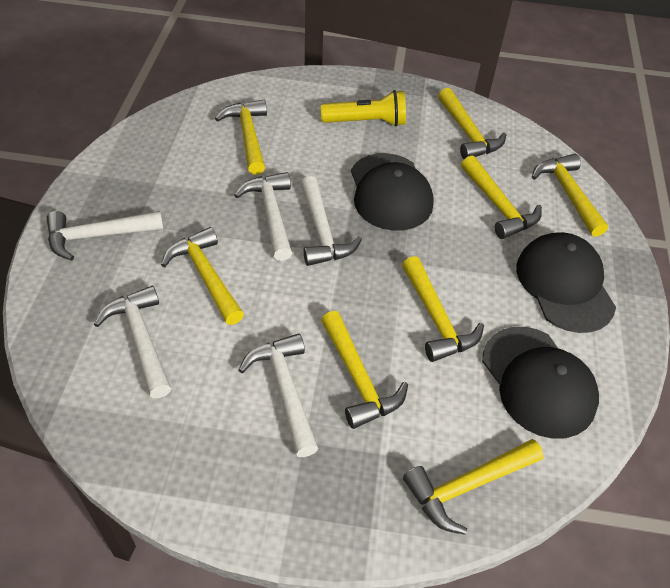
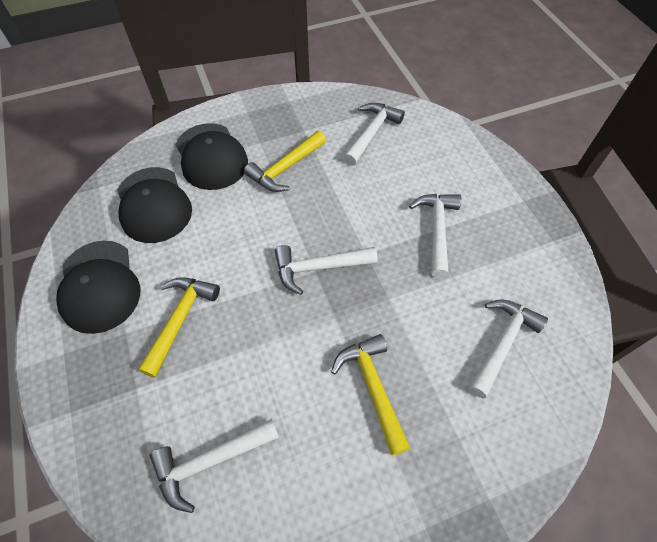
yellow flashlight: [321,90,406,127] = 1 -> none = 0
yellow hammer: [161,227,244,325] [215,100,267,175] [321,311,408,429] [402,256,484,362] [403,439,544,535] [438,88,506,159] [461,156,542,239] [532,154,608,237] = 8 -> [138,277,220,378] [244,131,326,192] [331,334,410,456] = 3

